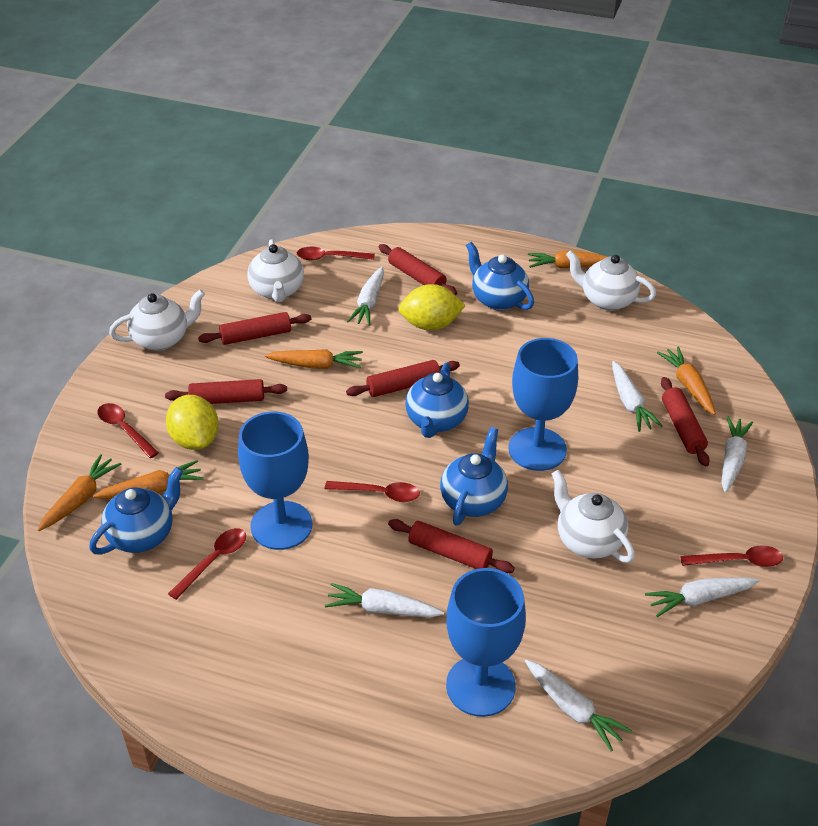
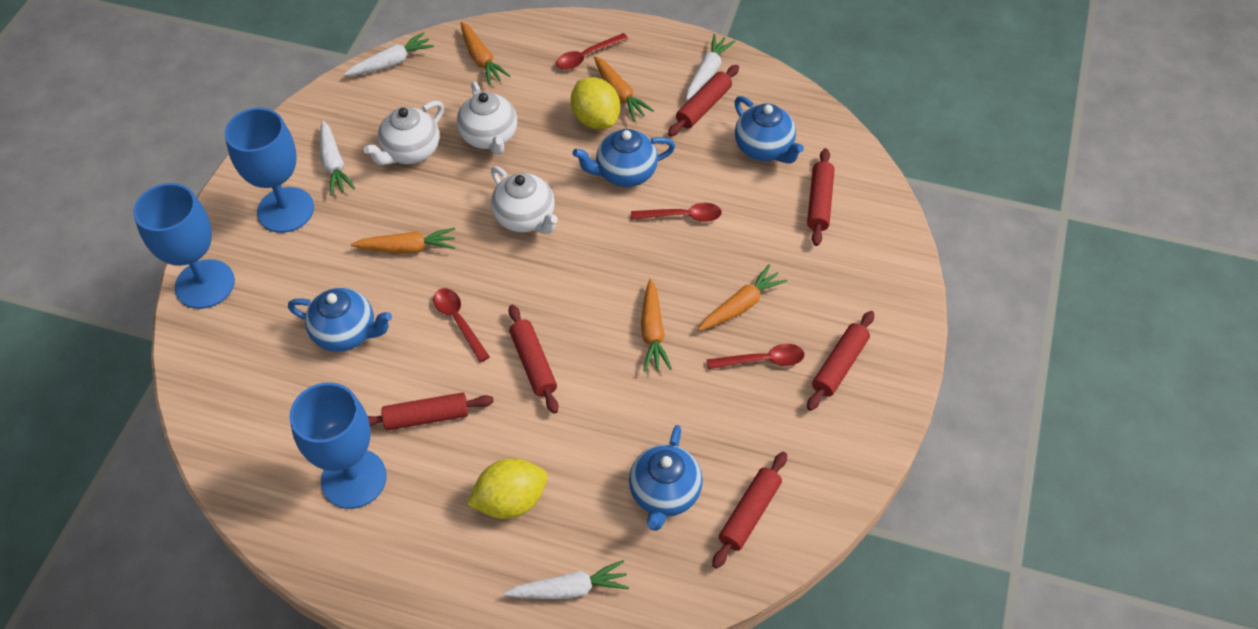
red spoon: [97,403,159,458] [168,528,246,600] [297,247,375,260] [325,481,420,502] [680,545,783,567] = 5 -> [433,288,490,362] [556,33,628,70] [631,203,722,222] [706,344,804,369] = 4
white carrot: [325,583,444,617] [347,267,384,326] [525,659,632,751] [612,361,663,432] [645,577,760,617] [721,416,753,493] = 6 -> [320,120,355,196] [344,32,434,76] [504,560,629,599] [686,34,735,100] = 4
white teapot: [109,290,205,351] [247,239,304,303] [551,470,635,563] [566,250,656,311] = 4 -> [364,100,444,165] [457,81,517,155] [491,166,558,234] = 3

